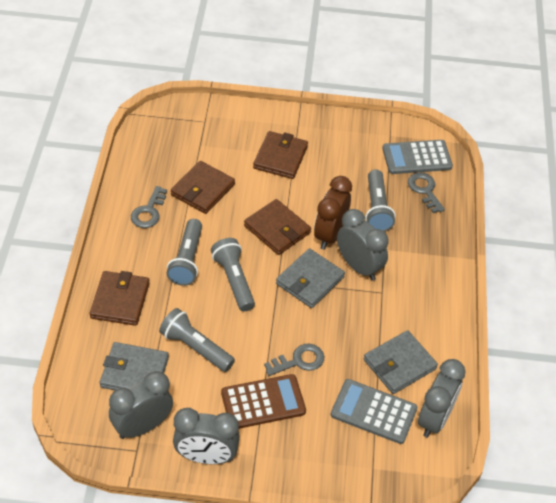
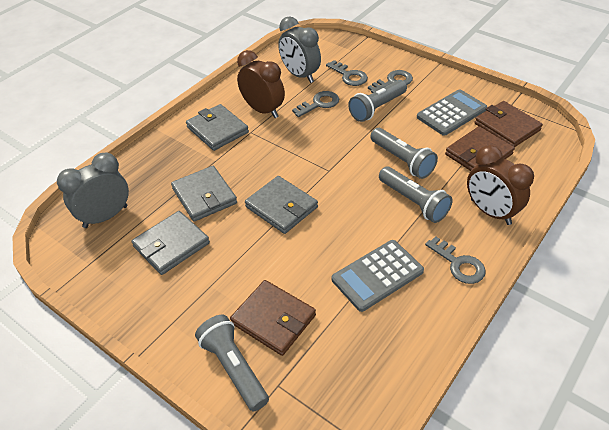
brown calculator: [221,374,306,429] = 1 -> none = 0
brown clock: [314,176,352,250] = 1 -> [237,50,285,118] [467,145,534,225] = 2
brown wallet: [89,271,150,326] [171,161,235,214] [244,199,311,255] [253,131,308,179] = 4 -> [230,280,316,356] [445,126,515,171] [474,101,543,147] = 3
grey clock: [109,371,173,439] [173,408,240,464] [337,209,389,281] [418,359,466,438] = 4 -> [57,153,129,228] [278,16,321,83] = 2
grey key: [131,186,167,228] [264,344,324,376] [408,172,445,213] = 3 -> [292,91,339,117] [326,60,368,86] [368,70,413,93] [425,236,486,284] = 4
grey wallet: [100,342,169,390] [276,248,345,308] [364,330,438,394] = 3 -> [131,211,210,275] [171,166,237,222] [186,104,249,151] [245,176,318,234] = 4

